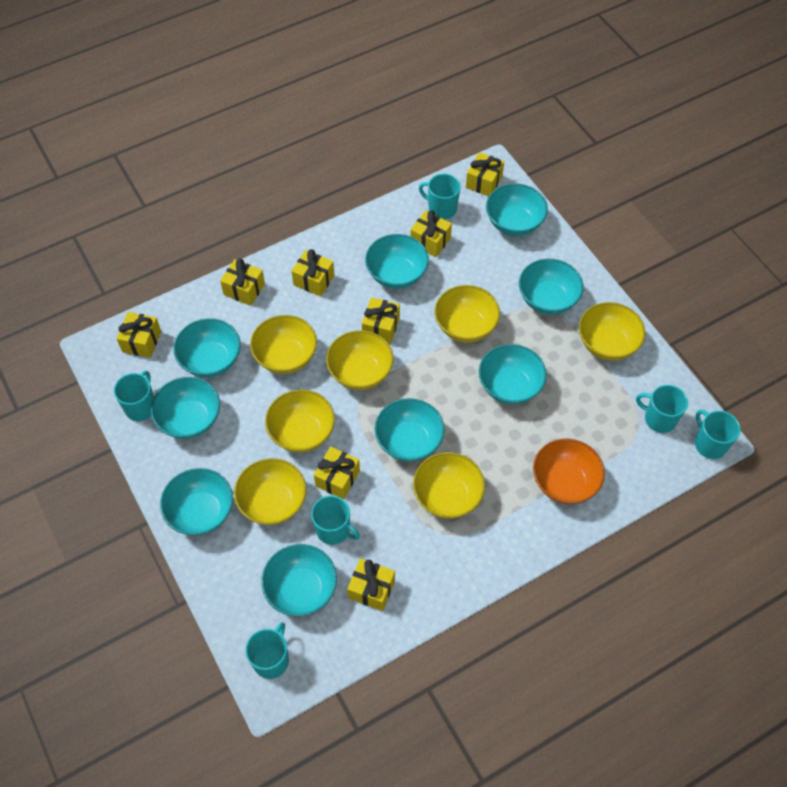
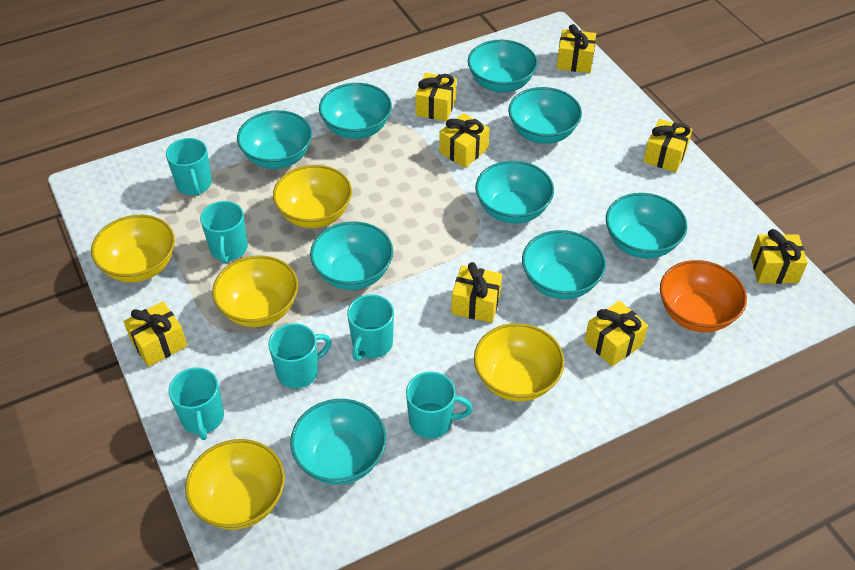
yellow bowl: [234,458,306,525] [250,315,317,374] [265,389,335,453] [326,330,394,390] [413,452,485,519] [435,285,500,343] [579,302,646,361] = 7 -> [91,215,175,282] [185,439,285,530] [212,255,298,327] [273,165,352,228] [474,323,565,402] = 5

